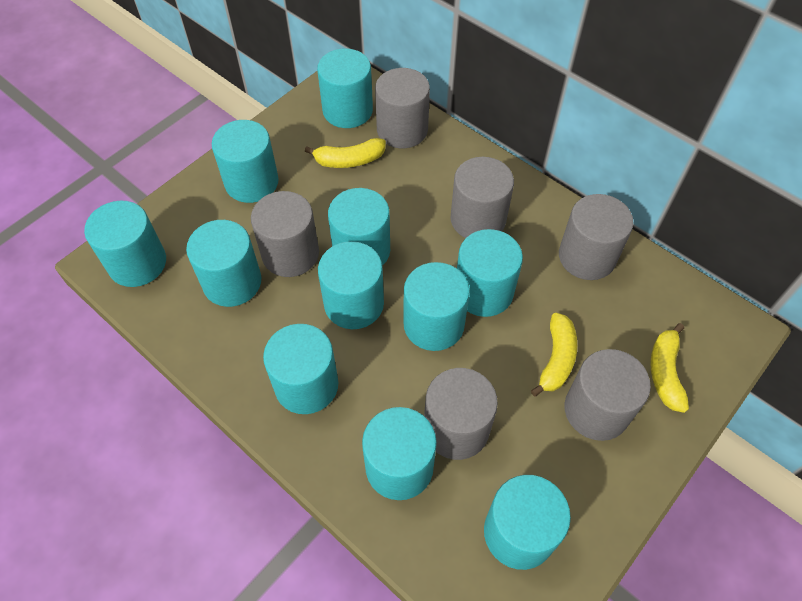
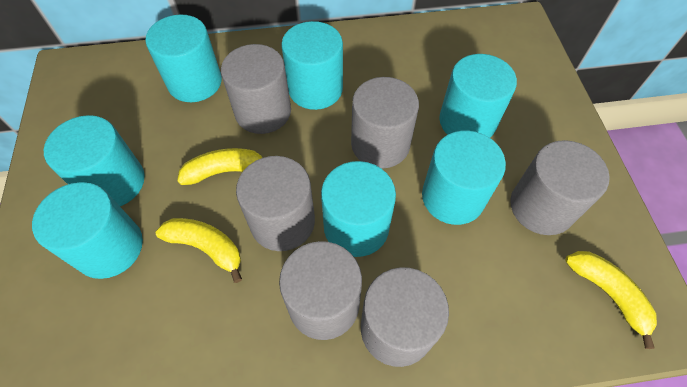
turquoise cylinder: [84,201,166,287] [186,220,261,307] [212,120,279,203] [263,324,339,414] [317,49,373,128] [318,241,384,329] [328,188,390,266] [362,407,437,500] [403,262,470,351] [457,229,523,317] [484,475,571,570] = 11 -> [32,182,143,279] [44,115,145,206] [145,14,222,102] [281,21,343,110] [321,161,396,257] [422,130,506,225] [439,54,517,138] = 7

